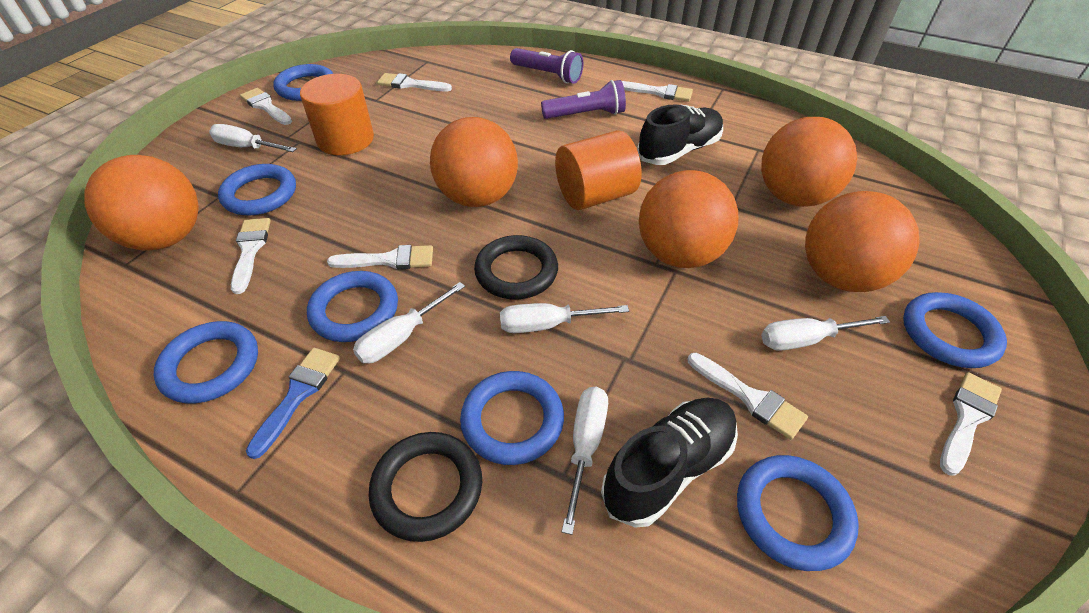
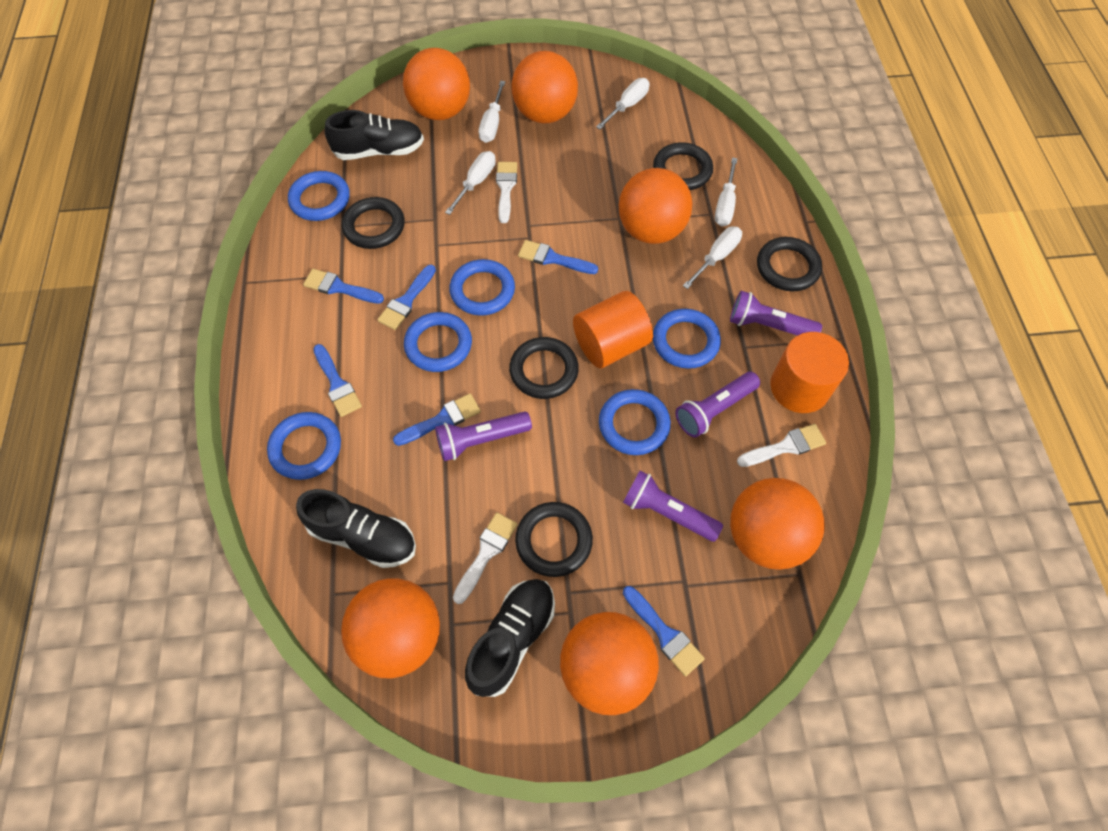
black ring: [369,432,482,542] [474,235,558,299] = 2 -> [342,197,405,249] [509,337,579,399] [515,502,593,577] [653,142,713,190] [757,237,822,291] = 5
black shoe: [601,397,738,528] [637,104,723,165] = 2 -> [296,489,416,568] [324,110,424,160] [465,579,555,697] = 3
blue brush: [246,348,340,459] = 1 -> [303,269,384,304] [313,344,362,417] [377,265,436,330] [393,393,481,446] [518,240,598,274] [623,586,705,677] = 6
blue ring: [154,321,258,404] [218,164,296,215] [273,64,333,101] [307,271,398,342] [460,371,564,465] [737,455,859,571] [903,292,1007,368] = 7 -> [267,412,341,480] [288,171,350,221] [404,312,472,372] [449,259,515,316] [599,389,671,455] [653,309,721,369] = 6
orange ball: [84,155,199,251] [430,117,518,207] [639,170,738,268] [761,117,857,207] [805,191,920,292] = 5 -> [341,578,440,678] [403,48,470,120] [511,51,578,123] [560,612,659,715] [619,168,692,244] [730,478,825,570] = 6
purple flashlight: [510,48,583,84] [541,80,626,119] = 2 -> [435,411,532,461] [623,471,723,542] [675,372,760,437] [730,291,822,336] = 4
white brush: [231,218,271,294] [240,88,292,125] [327,245,433,269] [377,73,452,91] [622,81,693,102] [687,353,808,440] [940,372,1002,476] = 7 -> [453,512,518,604] [496,162,517,223] [737,424,826,467] = 3

